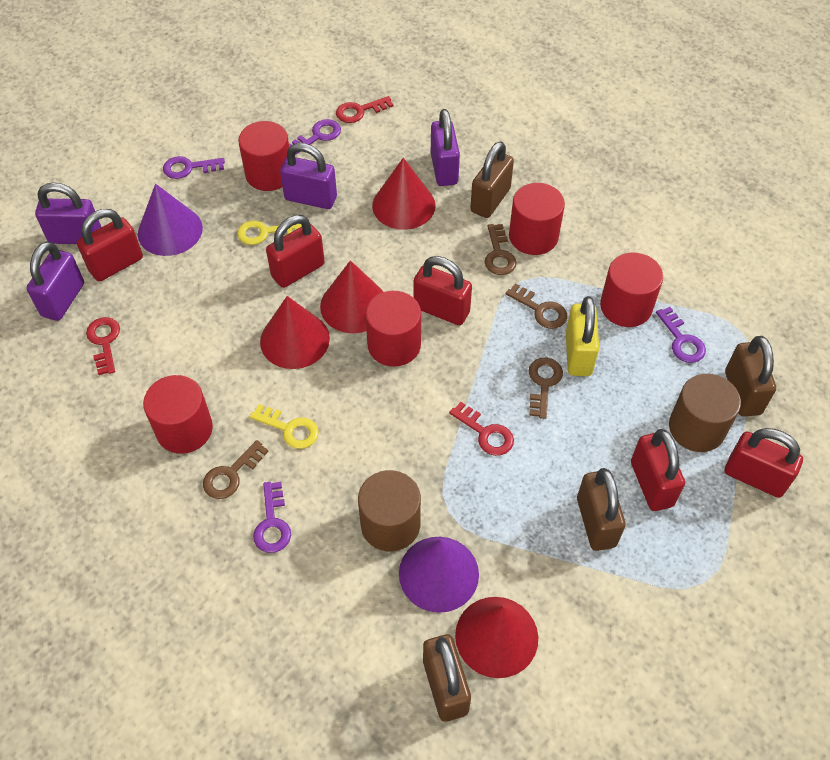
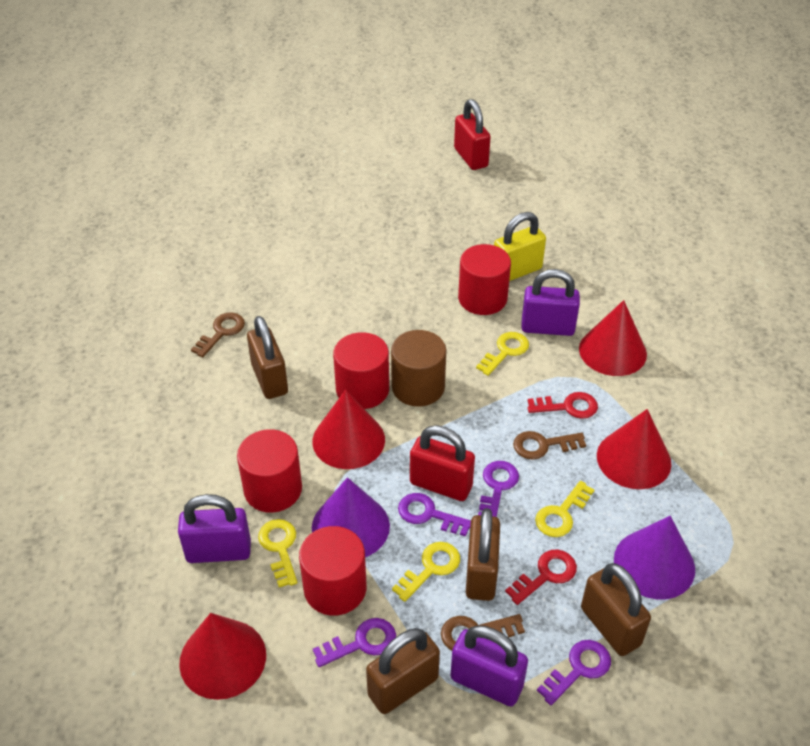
brown cylinder: [358,470,421,551] [669,374,741,452] = 2 -> [391,330,446,407] = 1
brown key: [203,440,269,499] [485,224,517,275] [506,283,567,329] [529,358,563,419] = 4 -> [191,313,245,357] [441,614,525,650] [513,431,586,460] = 3
purple padlock: [26,241,84,321] [35,183,101,244] [280,143,337,209] [431,109,460,186] = 4 -> [178,494,251,563] [450,625,528,706] [521,269,580,336] = 3
red cylinder: [143,375,213,454] [238,121,289,191] [365,291,421,367] [509,183,565,255] [600,253,663,327] = 5 -> [237,429,302,513] [299,526,367,616] [333,332,389,409] [458,244,511,315] = 4
red key: [86,317,120,375] [336,96,393,123] [449,402,514,456] = 3 -> [505,550,577,605] [528,392,598,419] = 2
red padlock: [77,209,143,282] [266,215,325,288] [414,256,472,325] [631,429,685,511] [725,428,803,498] = 5 -> [410,425,475,501] [454,99,491,170] = 2
yellow key: [237,220,302,245] [250,404,319,449] = 2 -> [258,519,297,587] [392,542,460,602] [476,332,529,376] [535,481,594,537] = 4

